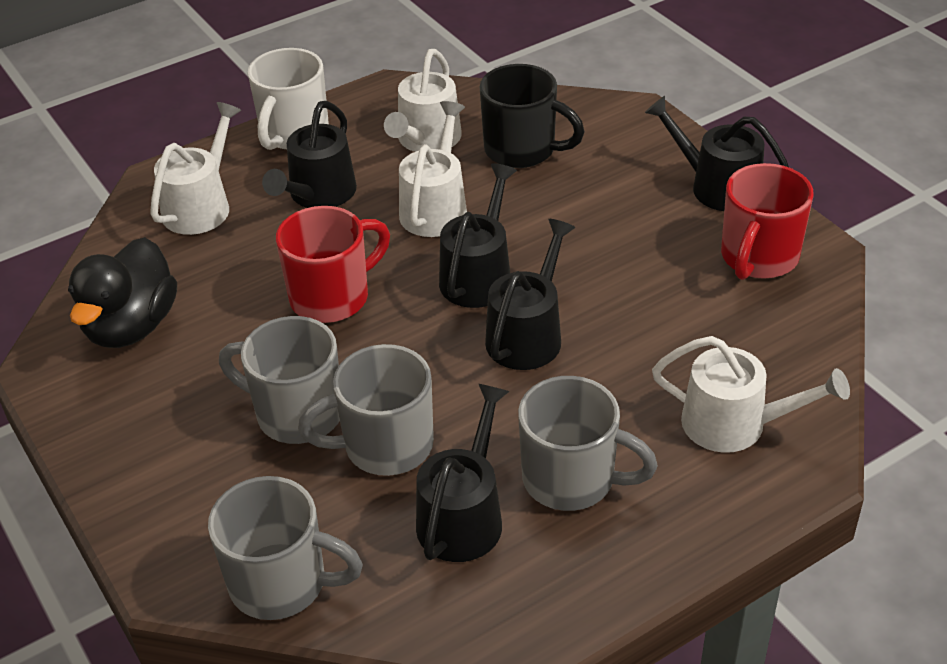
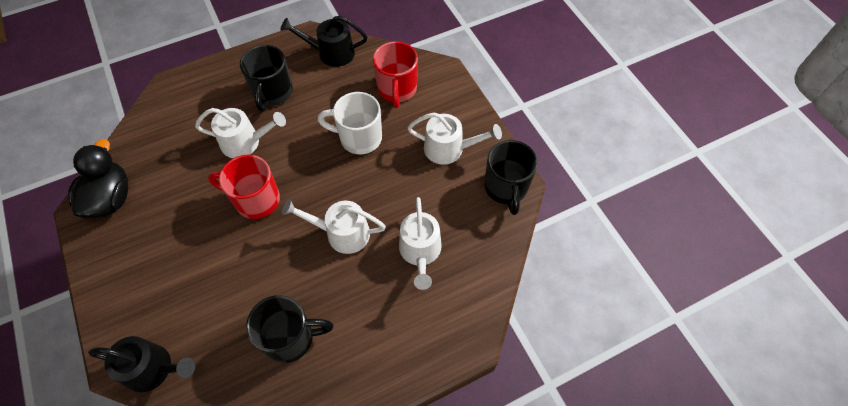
black mug: [480,64,585,168] = 1 -> [240,45,293,112] [246,295,334,363] [484,140,538,215] = 3
black watering can: [262,101,357,208] [416,384,510,562] [439,163,517,308] [485,219,576,370] [645,96,789,211] = 5 -> [88,336,195,392] [280,16,367,67] = 2
grey mug: [208,476,363,620] [219,316,340,444] [298,344,434,476] [518,376,658,511] = 4 -> none = 0

